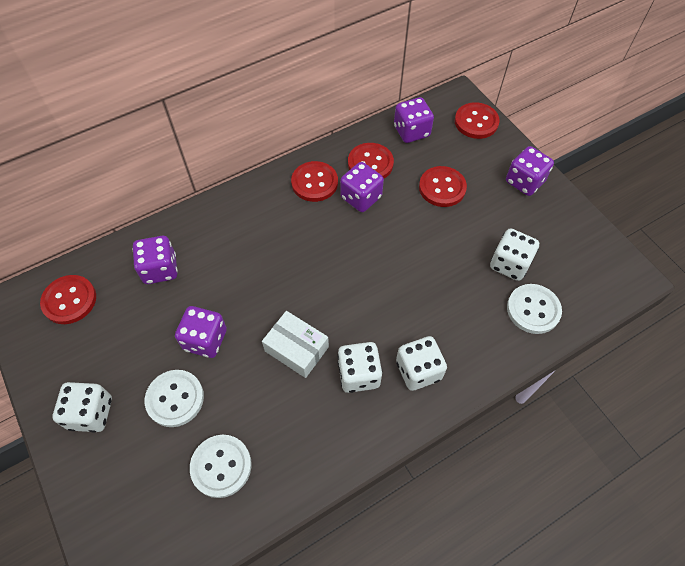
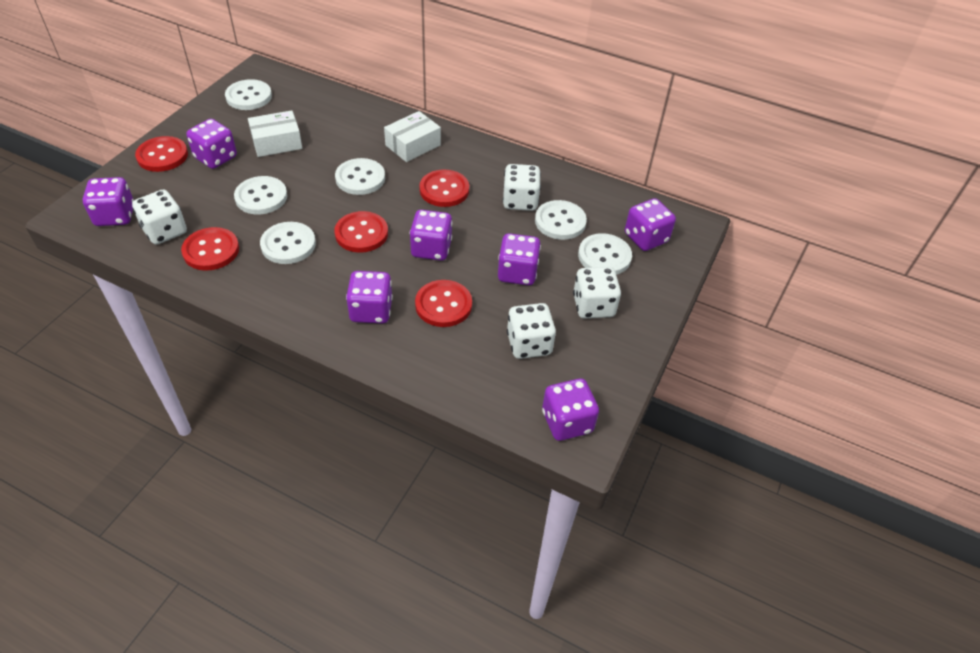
purple dice: [132,236,178,284] [175,306,227,358] [340,162,384,212] [394,97,434,143] [506,146,554,196] = 5 -> [83,177,134,226] [186,119,237,169] [346,271,393,324] [410,210,452,261] [498,233,541,285] [542,379,599,441] [625,198,676,251] = 7
white box: [262,311,329,378] = 1 -> [248,110,302,157] [384,111,441,162] = 2
white button: [145,370,204,427] [190,435,252,498] [507,284,562,334] = 3 -> [225,79,272,110] [234,176,287,215] [260,222,316,264] [335,158,385,195] [535,200,587,240] [578,233,632,275] = 6

